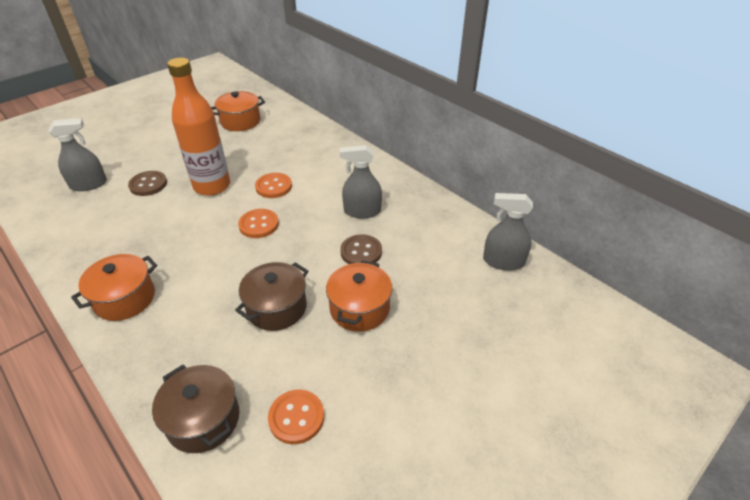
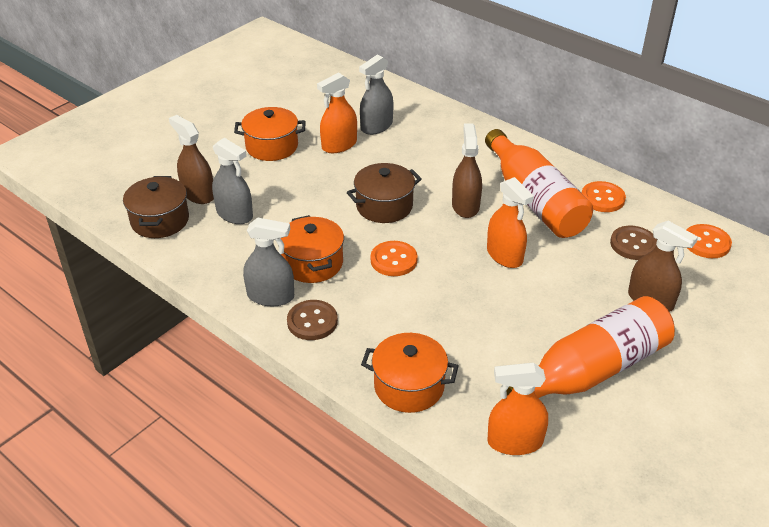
brown spray bottle: none = 0 -> [169,115,214,204] [452,124,482,218] [628,221,698,312] = 3
orange bottle: [167,58,230,196] = 1 -> [485,129,593,238] [506,296,675,398] = 2
orange spray bottle: none = 0 -> [317,72,357,153] [487,177,534,268] [487,363,548,455] = 3

